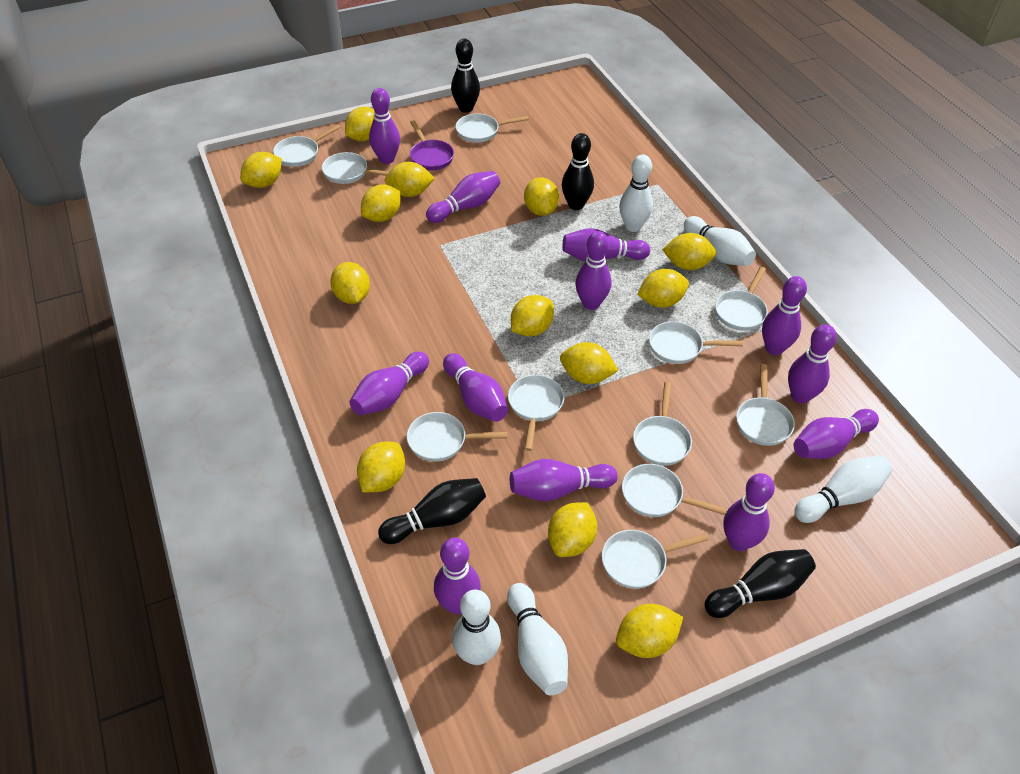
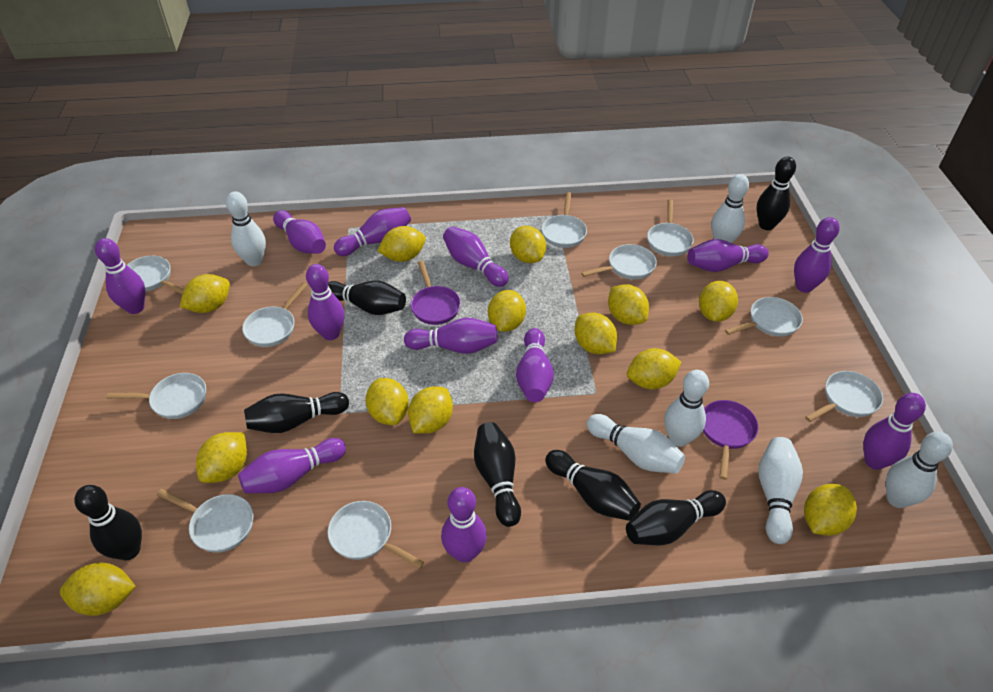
black bowling pin: [378,478,486,544] [451,39,480,113] [562,133,594,210] [704,549,816,618] = 4 -> [74,485,142,560] [244,392,349,433] [328,280,406,315] [474,422,521,527] [545,450,641,521] [626,490,726,545] [756,157,796,230] = 7
purple pan: [410,120,454,170] = 1 -> [411,261,461,325] [703,400,758,480] = 2
white bowling pin: [452,590,501,665] [507,583,568,695] [619,154,653,232] [684,216,756,266] [794,455,892,523] = 5 -> [226,192,266,266] [587,414,685,474] [664,370,709,447] [711,174,749,243] [758,437,803,544] [886,432,953,508] = 6
white pan: [273,124,341,167] [322,152,389,184] [407,412,508,462] [456,114,529,143] [508,375,564,451] [602,530,709,589] [622,464,727,517] [633,382,692,466] [649,321,743,364] [715,267,768,331] [736,364,795,446] = 11 -> [106,373,206,419] [127,256,184,294] [157,489,253,553] [242,282,307,347] [327,501,424,569] [542,192,587,248] [581,244,657,280] [647,200,694,256] [725,297,803,337] [805,371,883,422] = 10

